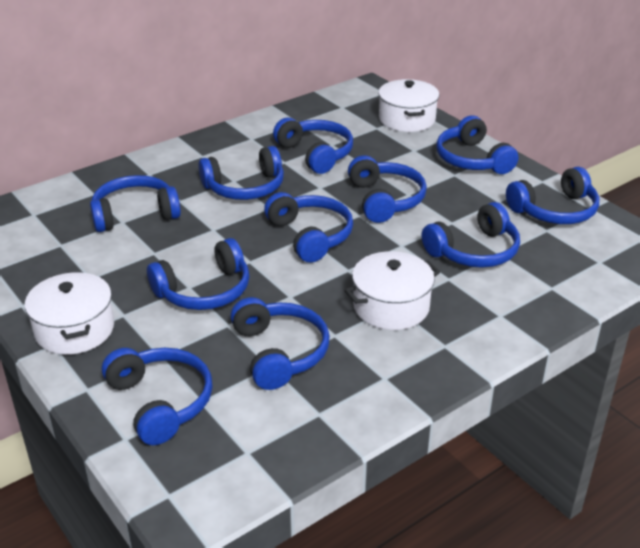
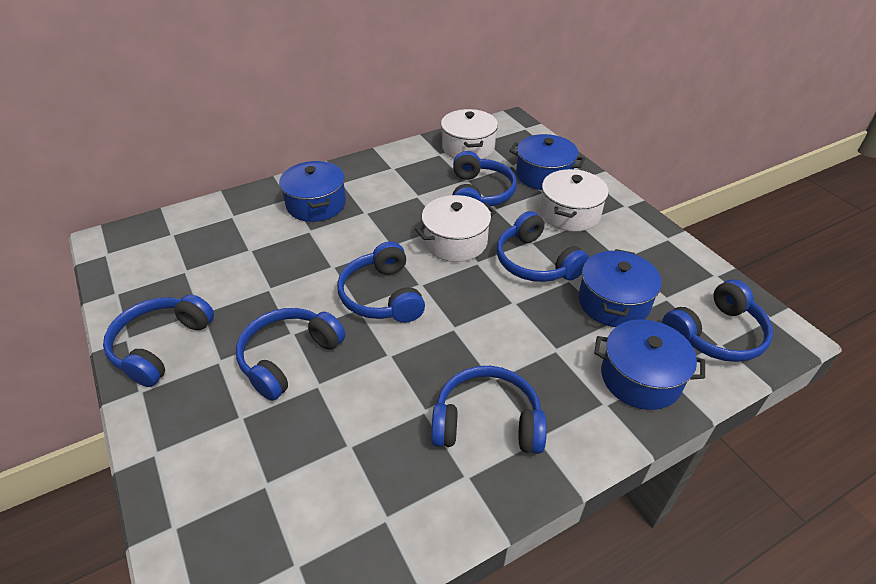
blue headphones: [90,175,181,232] [102,348,212,445] [147,238,249,310] [198,146,284,200] [231,297,330,390] [264,192,353,262] [273,118,353,174] [348,155,427,223] [422,202,520,268] [436,115,518,174] [506,167,600,224] = 11 -> [103,294,214,387] [236,308,345,401] [337,241,425,323] [431,366,547,454] [453,151,517,206] [497,211,589,282] [662,279,773,362] = 7
blue pot: none = 0 -> [279,161,346,222] [509,134,585,190] [579,249,662,327] [594,320,705,410] = 4

